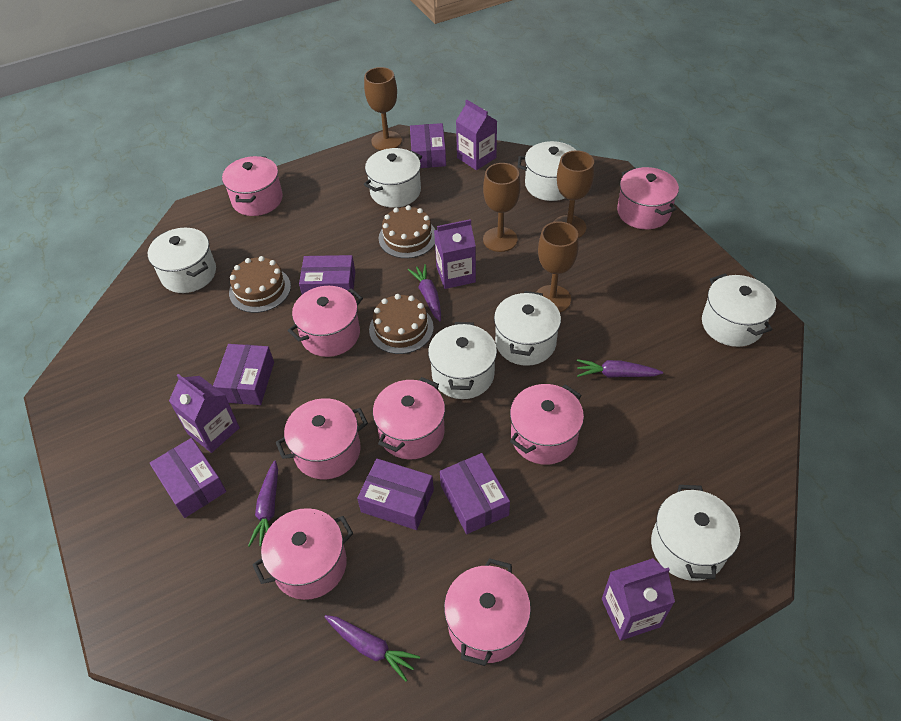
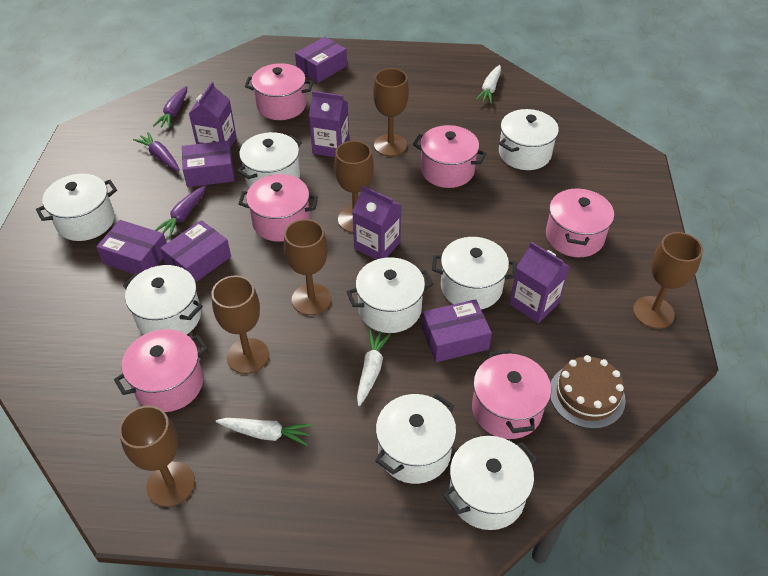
brown cake: [229,256,291,313] [369,294,434,354] [379,205,435,258] = 3 -> [550,355,626,429] = 1
brown goblet: [364,67,402,150] [483,163,520,252] [536,221,579,312] [553,150,594,238] = 4 -> [119,406,195,507] [211,275,269,374] [284,219,332,315] [334,141,374,233] [373,68,409,156] [633,232,703,329] = 6
pink pot: [222,156,283,216] [252,508,353,600] [276,398,368,479] [288,286,363,357] [373,377,445,459] [444,558,531,666] [510,384,584,465] [617,167,679,229] = 8 -> [114,329,208,412] [238,174,318,242] [245,63,313,120] [413,125,487,188] [472,350,551,439] [546,187,614,257] = 6
purple box: [150,438,226,518] [213,344,274,405] [299,255,355,295] [357,459,434,530] [410,123,446,168] [440,453,510,534] = 6 -> [96,220,167,274] [160,220,231,282] [182,140,235,187] [295,37,347,83] [422,299,492,362] = 5
purple carrot: [248,460,278,547] [324,615,420,681] [408,264,441,321] [577,359,663,378] = 4 -> [133,132,180,171] [153,86,187,128] [155,185,206,238] = 3
white carrot: none = 0 -> [216,418,312,446] [357,329,391,406] [475,65,501,104] = 3
white pot: [148,228,216,293] [364,148,422,208] [428,322,497,399] [494,291,561,366] [518,141,576,201] [651,485,740,581] [702,273,776,347] = 7 -> [36,174,117,241] [123,265,203,335] [237,132,302,188] [347,257,433,333] [375,394,456,484] [432,237,516,310] [443,436,538,530] [499,109,559,170] = 8

